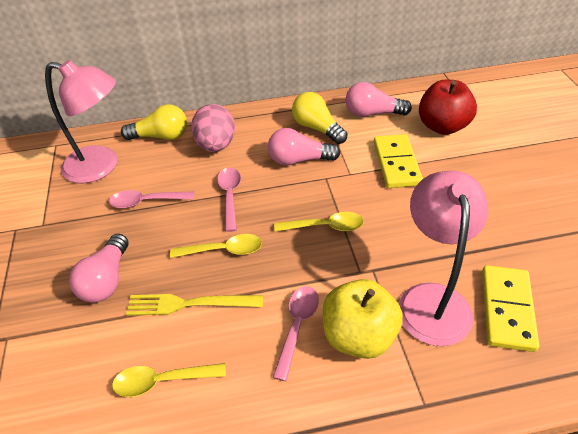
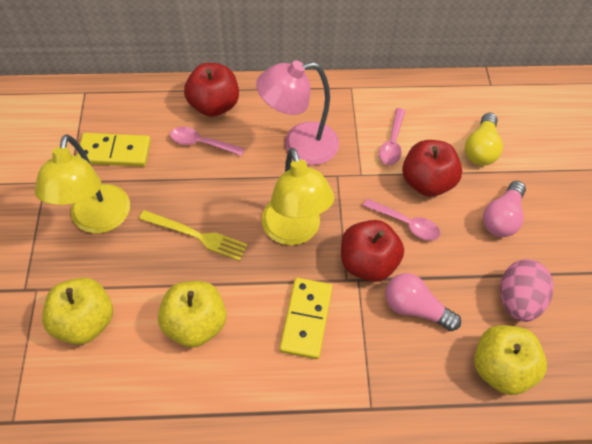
pink lamp: [45,60,117,183] [399,170,488,346] = 2 -> [256,61,339,165] = 1
pink light bulb: [69,234,128,303] [268,128,340,166] [346,82,412,117] = 3 -> [385,273,461,331] [483,181,526,237] = 2
red apple: [419,80,477,135] = 1 -> [184,63,239,117] [341,220,404,282] [402,140,462,197] = 3
yellow apple: [323,279,403,359] = 1 -> [42,277,113,345] [158,281,226,348] [474,325,547,395] = 3
yellow lamp: none = 0 -> [35,134,130,234] [262,148,334,245] = 2
yellow light bulb: [121,104,187,140] [292,92,348,144] = 2 -> [465,113,503,166] = 1
yellow spoon: [112,363,226,397] [170,234,262,258] [274,212,364,231] = 3 -> none = 0

